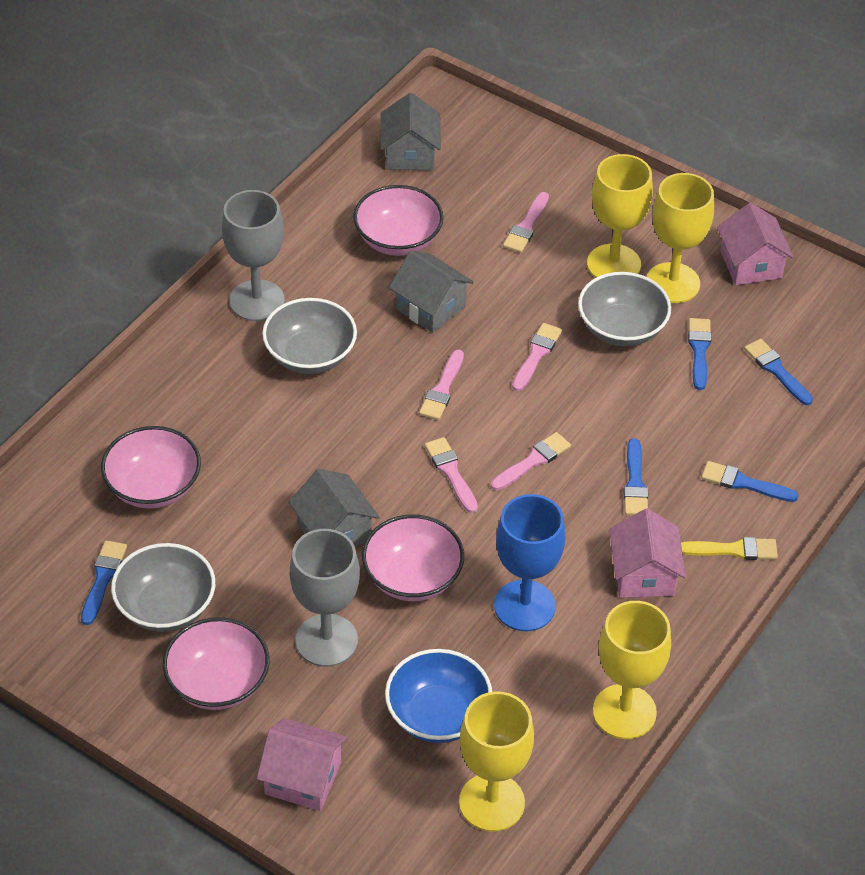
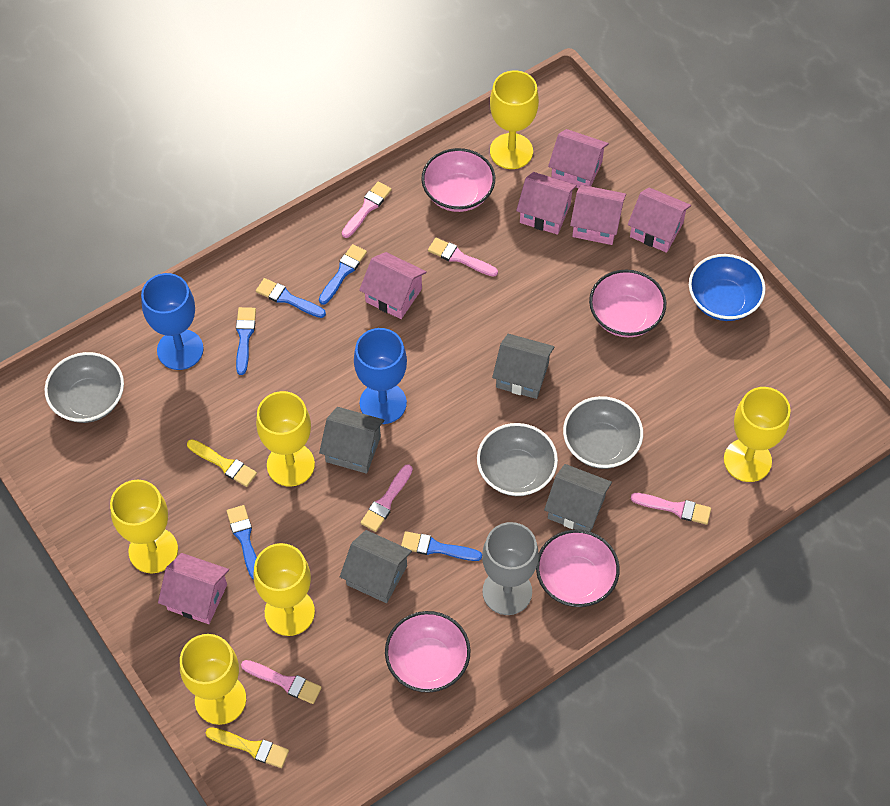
blue goblet: [494,494,565,631] = 1 -> [141,273,204,370] [354,328,407,424] = 2
grey goblet: [222,190,285,321] [290,529,360,667] = 2 -> [482,522,539,615] = 1
grey house: [289,469,379,547] [381,93,441,170] [389,250,474,333] = 3 -> [319,407,384,474] [340,530,412,603] [492,334,554,399] [544,464,612,532] = 4
pink house: [256,718,347,811] [609,509,686,598] [717,203,794,285] = 3 -> [158,553,229,624] [359,252,427,319] [516,172,577,235] [548,129,609,188] [570,185,626,245] [628,187,691,253] = 6
yellow brush: [681,537,778,560] = 1 -> [187,439,257,487] [206,727,289,768] = 2
yellow goblet: [459,691,534,832] [587,154,653,278] [593,601,671,739] [647,173,714,303] = 4 -> [110,480,178,573] [180,634,246,725] [254,543,315,636] [256,391,315,487] [490,70,539,169] [724,387,791,482] = 6

